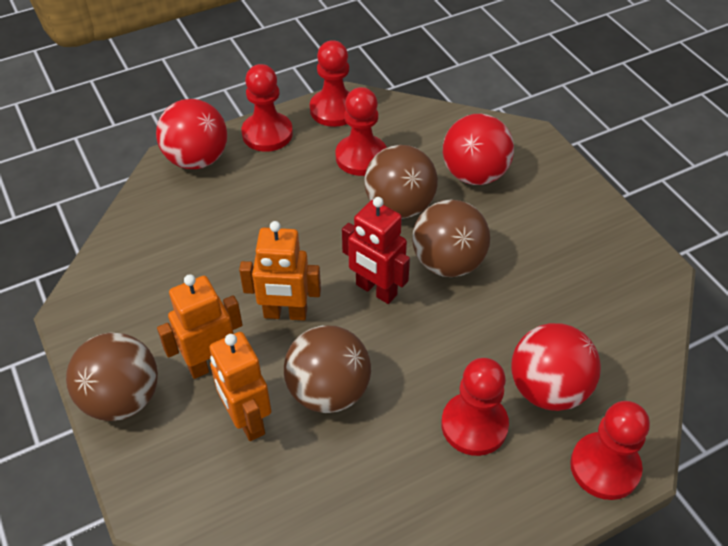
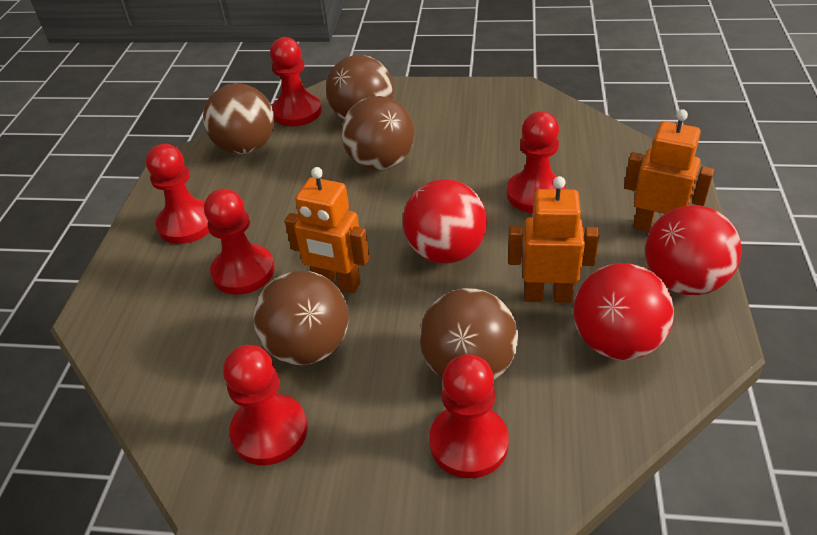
brown ball: [66,332,158,421] [284,325,371,413] [364,145,438,218] [412,199,490,277] = 4 -> [203,83,274,155] [253,271,349,365] [326,55,393,120] [342,96,414,170] [420,288,518,380] = 5
red pawn: [241,64,293,152] [310,40,350,127] [336,87,387,176] [441,358,509,456] [570,401,650,500] = 5 -> [146,144,209,244] [204,189,275,295] [223,345,308,465] [270,37,322,126] [429,354,509,478] [507,111,566,213] = 6
red robot: [342,197,410,304] = 1 -> none = 0

